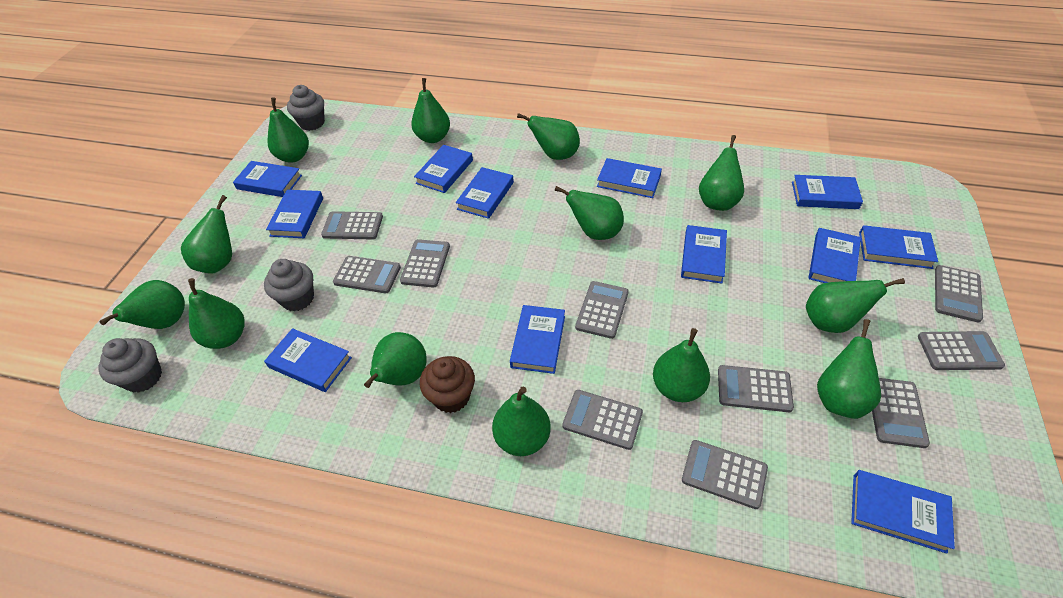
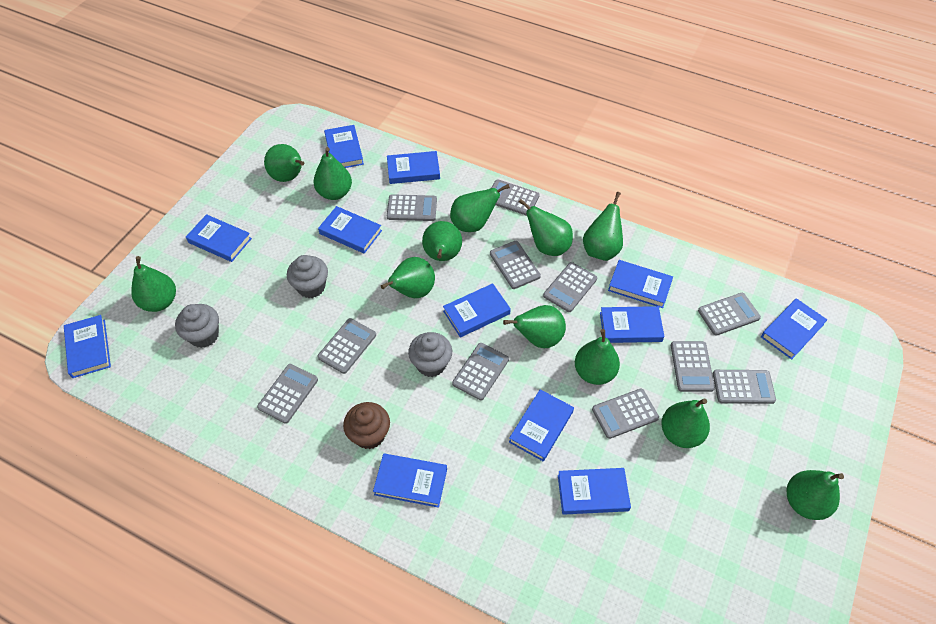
green pear: [99,280,185,329] [181,195,232,273] [188,278,245,349] [267,97,309,163] [364,332,427,388] [411,78,450,143] [492,387,551,456] [517,113,580,160] [554,186,624,240] [653,328,710,402] [699,135,744,211] [806,278,905,333] [817,319,881,419] = 13 -> [131,256,176,312] [264,144,304,182] [314,147,352,200] [381,257,435,298] [422,221,462,261] [450,184,510,232] [503,305,566,348] [519,199,573,256] [575,329,620,385] [583,192,623,261] [661,399,710,448] [787,470,844,520] = 12
grey calculator: [321,211,383,240] [333,256,401,293] [400,239,450,288] [562,390,643,450] [575,281,629,339] [682,440,768,509] [718,365,794,412] [872,378,930,448] [918,331,1005,370] [935,265,983,323] = 10 -> [257,364,318,424] [317,318,376,374] [387,194,437,221] [452,343,509,401] [490,241,541,289] [491,179,540,216] [543,262,597,312] [592,389,659,439] [671,341,715,392] [698,293,761,336] [713,370,776,404] = 11

